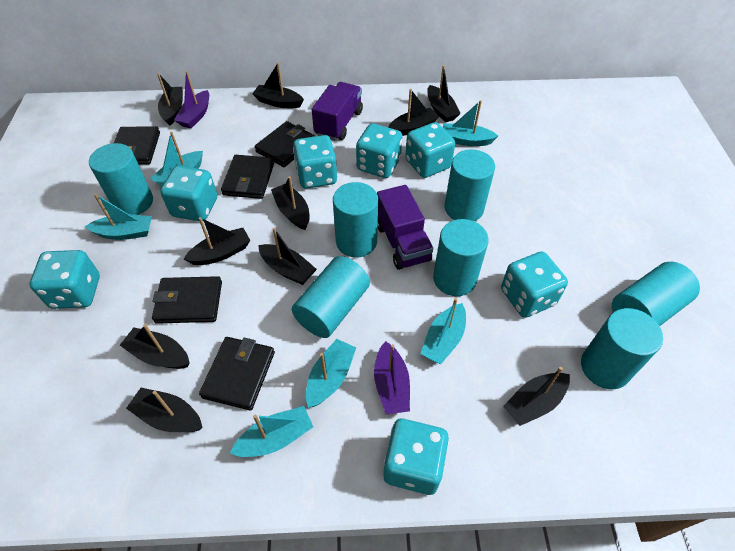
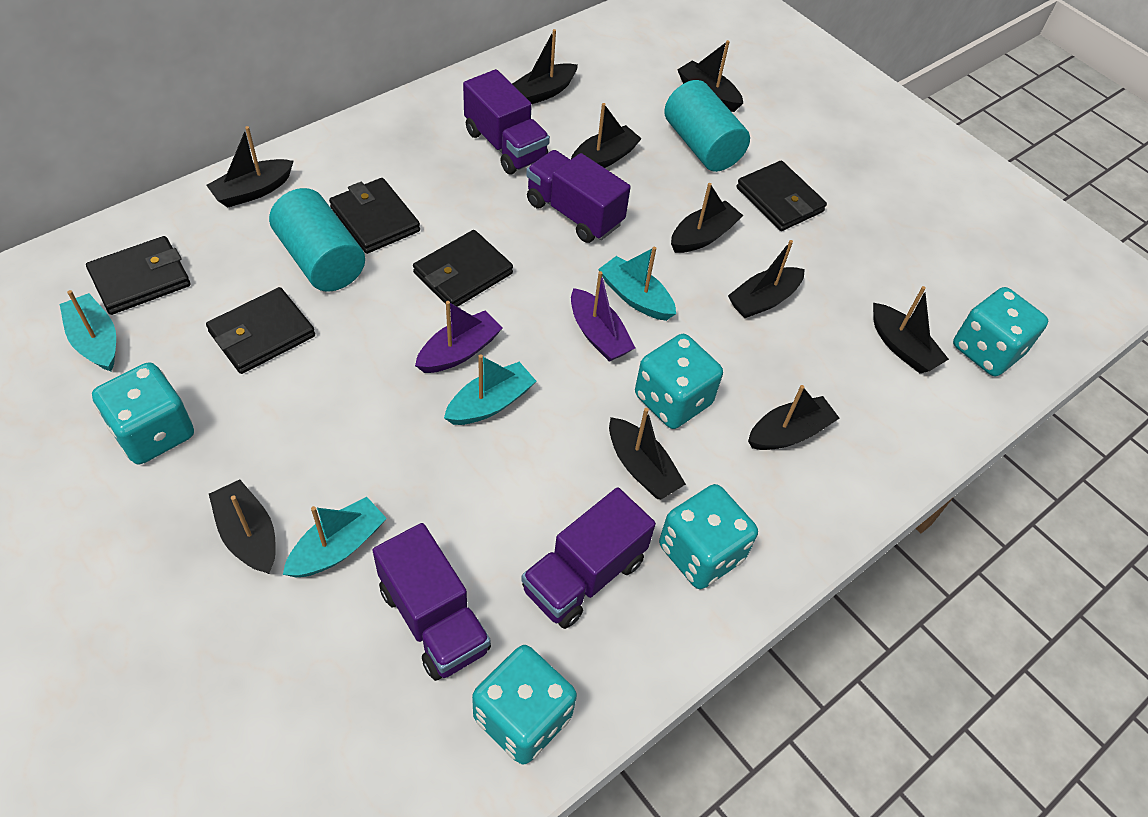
purple truck: [312,82,363,140] [377,185,433,270] = 2 -> [372,523,491,681] [463,69,550,174] [521,487,656,629] [526,150,631,243] = 4
turquoise boat: [85,194,152,240] [151,132,203,187] [230,406,313,457] [306,339,356,408] [420,298,466,364] [443,100,498,146] = 6 -> [60,290,116,371] [283,497,387,578] [444,354,536,425] [598,247,676,321] = 4
turquoise cylinder: [89,143,153,215] [292,256,370,338] [333,182,378,257] [433,219,489,296] [445,149,495,221] [581,308,663,389] [612,262,700,326] = 7 -> [269,188,365,292] [664,80,750,172] = 2
turquoise dice: [30,250,100,309] [160,166,217,221] [293,135,337,189] [356,123,402,178] [383,419,449,495] [405,122,455,178] [501,252,568,318] = 7 -> [92,362,194,465] [472,645,577,765] [635,334,723,429] [659,484,758,589] [953,287,1048,376] = 5

